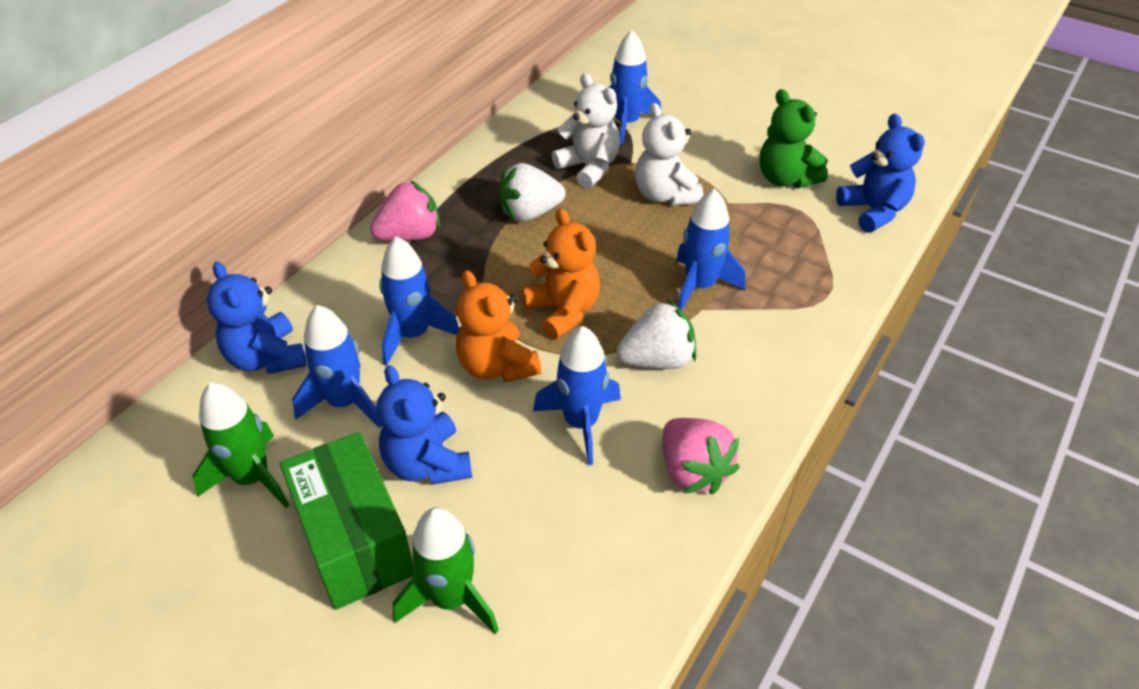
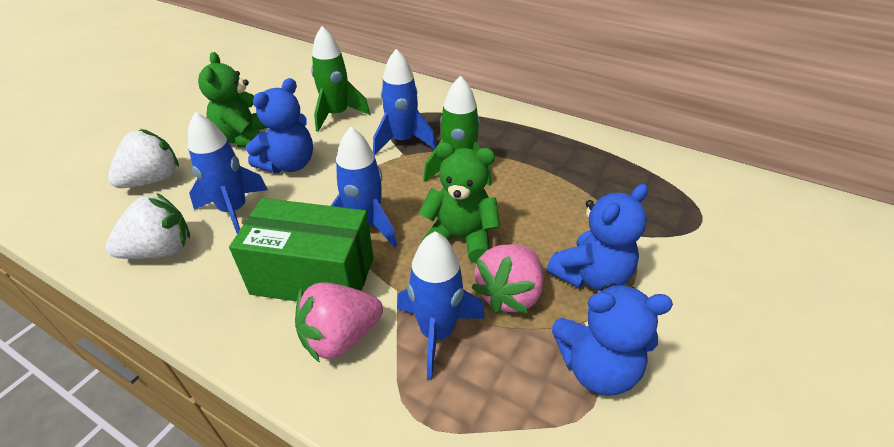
blue rocket: [292,305,382,428] [379,236,459,366] [533,326,621,465] [609,30,661,145] [676,188,745,311] = 5 -> [188,112,268,234] [331,127,397,248] [373,49,436,155] [397,232,485,380] = 4
green teddy bear: [760,89,828,188] = 1 -> [198,52,267,148] [418,142,500,263] = 2
orange teddy bear: [456,270,541,382] [522,208,600,339] = 2 -> none = 0
white teddy bear: [552,73,620,189] [635,103,703,206] = 2 -> none = 0

